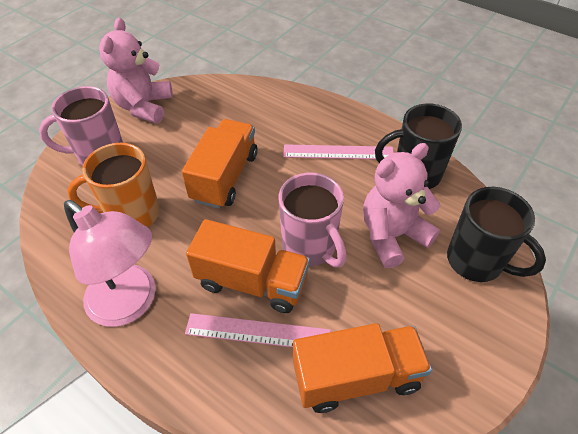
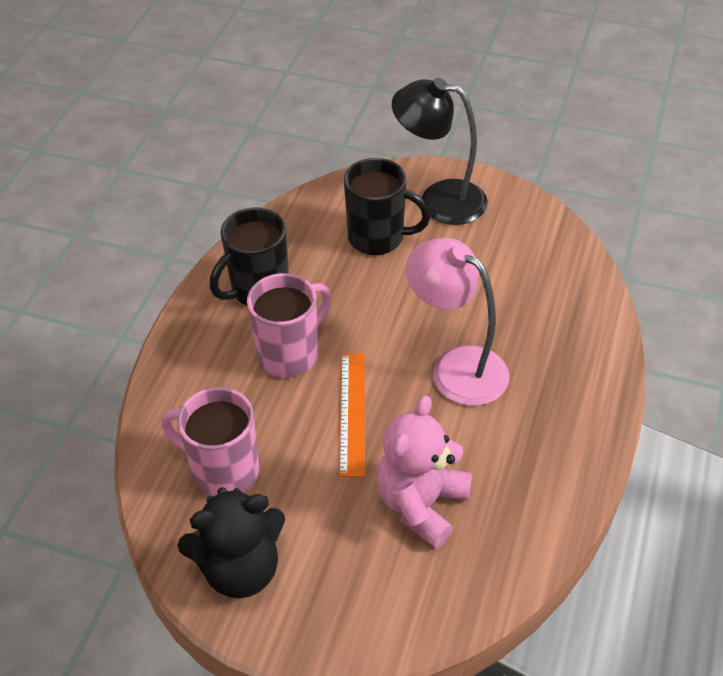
black lamp: none = 0 -> [392,78,488,225] = 1
black teddy bear: none = 0 -> [178,487,285,598] = 1
orange mug: [67,143,160,227] = 1 -> none = 0
orange ruler: none = 0 -> [339,353,365,477] = 1
orange truck: [182,119,257,209] [186,219,310,313] [293,323,432,413] = 3 -> none = 0
pink ruler: [185,313,331,347] [283,144,394,159] = 2 -> none = 0
pink teddy bear: [99,18,173,123] [363,143,441,268] = 2 -> [377,396,472,548] = 1

